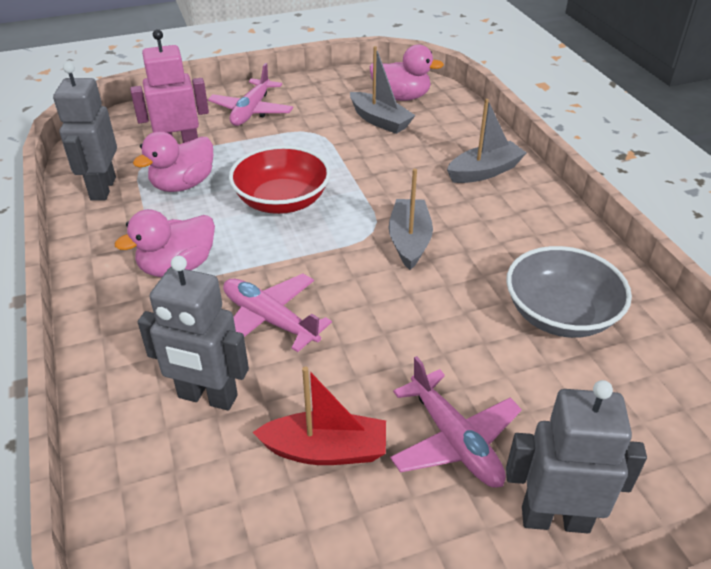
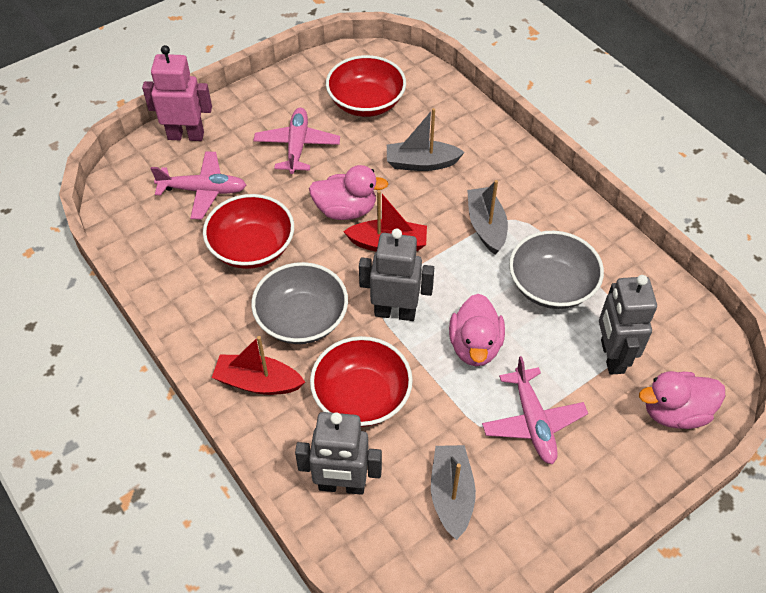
grey bowl: [506,246,632,338] = 1 -> [251,262,348,344] [509,231,604,309] = 2
red boat: [252,367,386,465] = 1 -> [212,336,305,395] [343,190,427,252] = 2
red bowl: [229,145,331,214] = 1 -> [203,194,294,269] [310,336,413,427] [326,55,406,117] = 3

